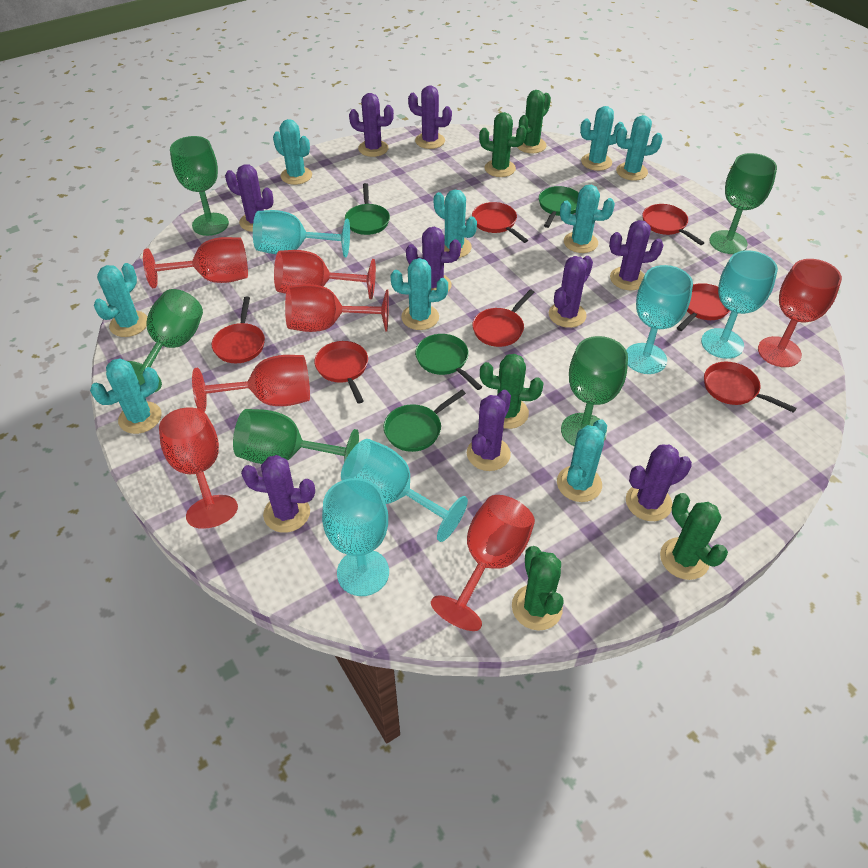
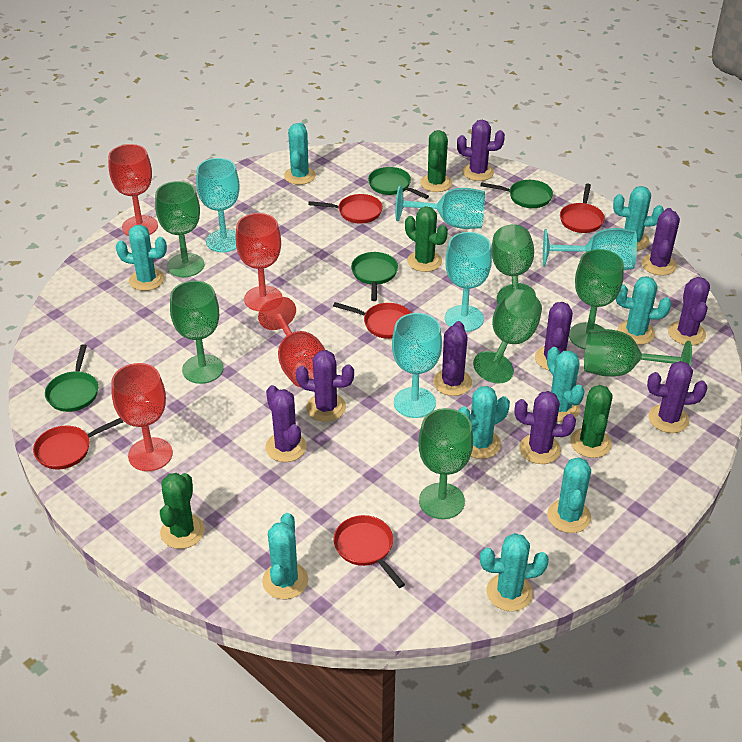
green cactus: [479,112,527,177] [480,354,543,429] [512,546,563,631] [517,90,551,153] [660,493,728,580] = 5 -> [160,473,205,549] [405,206,448,272] [420,130,452,192] [570,385,613,458] = 4
green goblet: [127,289,203,392] [170,136,229,236] [233,409,359,464] [561,336,628,446] [710,153,777,254] = 5 -> [155,181,204,277] [170,281,223,384] [418,408,473,519] [473,289,542,383] [491,224,536,304] [569,249,624,349] [584,329,692,377] = 7
red goblet: [143,237,248,288] [159,407,238,529] [192,355,310,412] [274,250,376,299] [285,284,389,332] [431,495,535,631] [758,259,842,367] = 7 -> [108,144,158,236] [111,363,173,471] [236,213,282,311] [258,297,325,387] = 4
red pan: [212,297,265,363] [314,341,368,404] [472,202,528,243] [472,290,534,347] [642,204,704,245] [677,283,730,331] [704,362,797,413] = 7 -> [33,418,123,470] [308,194,383,224] [333,302,411,339] [333,515,405,588] [560,183,605,233] = 5

